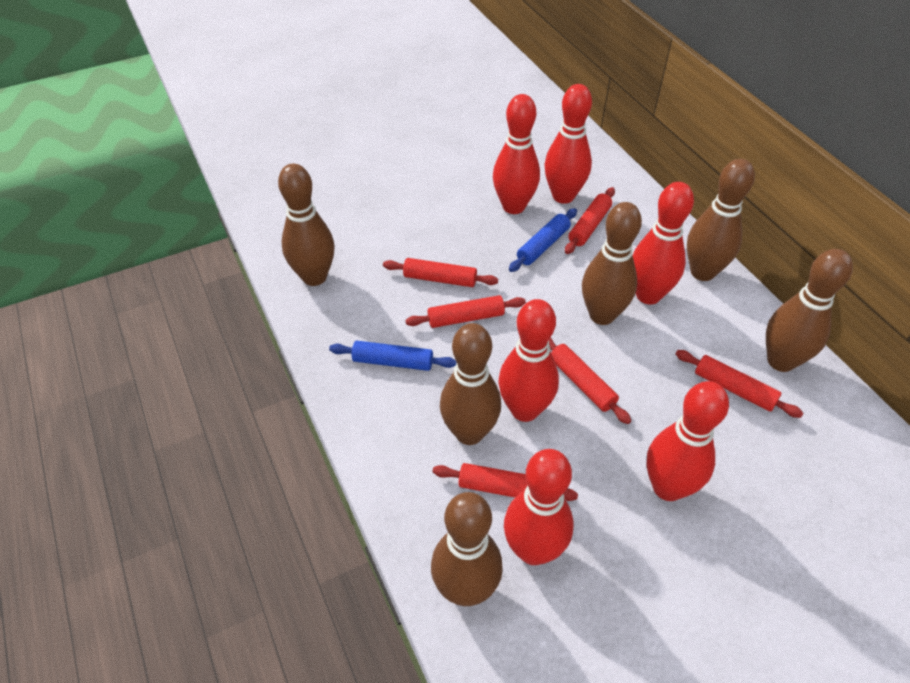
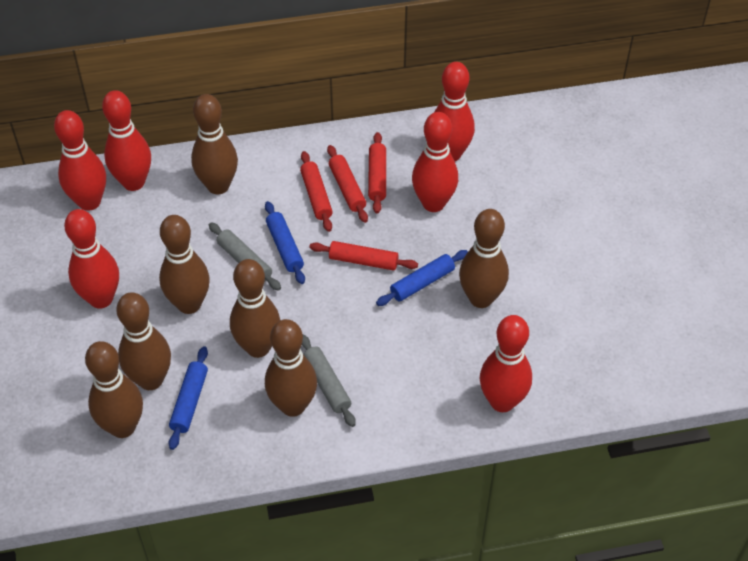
blue rolling pin: [329,341,456,371] [509,208,577,272] = 2 -> [168,346,208,450] [265,201,305,284] [376,250,468,306] = 3
brown bowling pin: [278,163,335,286] [431,492,503,606] [440,323,501,445] [582,202,642,325] [687,159,755,281] [766,249,853,372] = 6 -> [85,341,143,438] [116,292,171,390] [159,215,210,314] [191,94,238,194] [230,259,280,358] [265,319,317,417] [459,209,509,308] = 7
grey rolling pin: none = 0 -> [209,222,281,291] [302,335,356,427] = 2
red rolling pin: [383,258,498,287] [405,295,526,328] [433,463,578,501] [549,338,631,424] [565,187,615,254] [676,350,803,418] = 6 -> [300,151,333,232] [309,241,418,271] [327,145,368,223] [368,132,386,214] = 4

